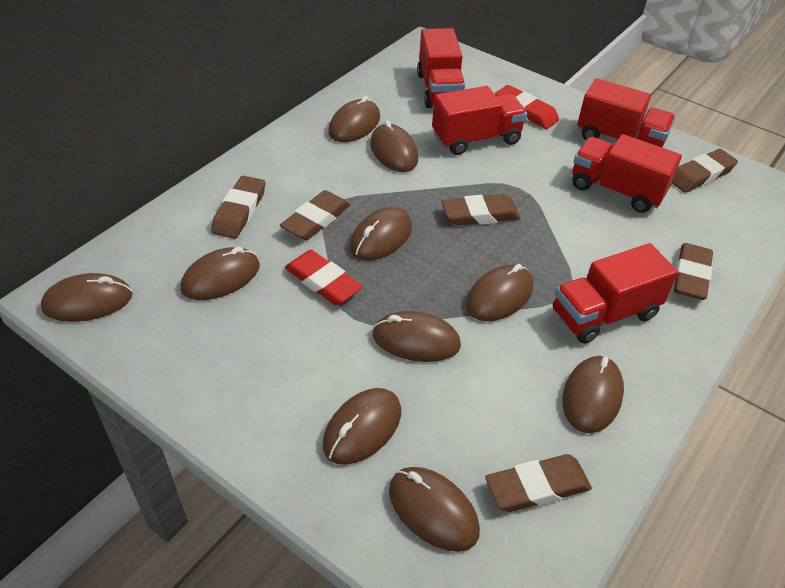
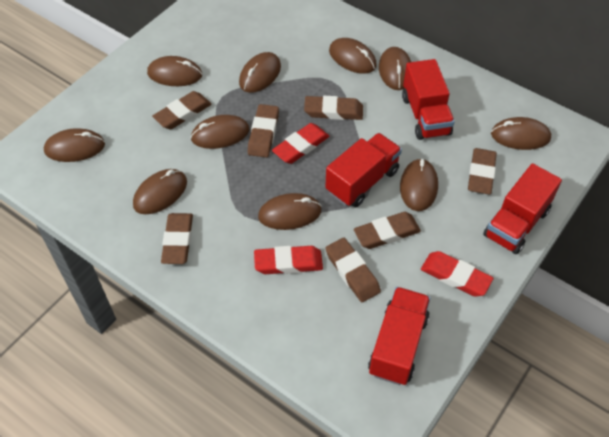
brown eraser: [211,176,265,239] [280,190,350,240] [442,194,520,226] [485,454,592,512] [672,149,738,193] [674,243,713,300] = 6 -> [152,91,212,129] [161,213,193,264] [248,104,279,158] [304,96,363,120] [326,238,381,302] [354,212,421,249] [468,148,497,194] = 7
red eraser: [285,250,363,305] [495,85,559,129] = 2 -> [254,246,323,274] [272,123,329,164] [421,251,494,297] = 3
red truck: [417,28,465,108] [432,86,527,155] [553,243,678,344] [572,134,682,213] [577,78,676,148] = 5 -> [325,133,402,207] [368,287,430,385] [402,59,455,140] [483,163,562,254] = 4

